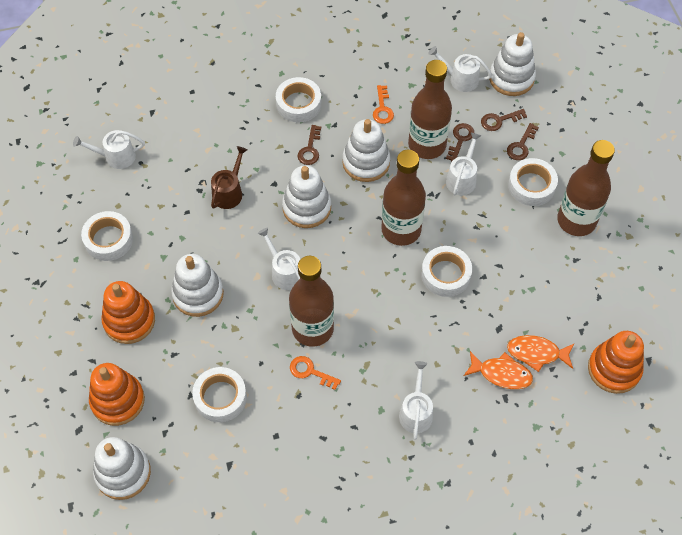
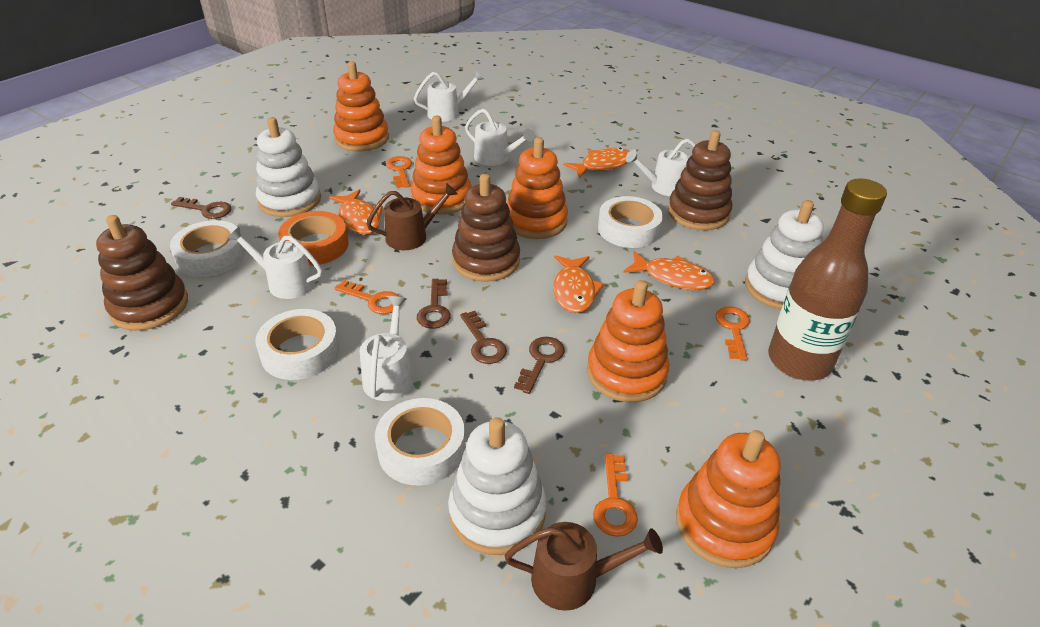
brown bottle: [289,256,334,347] [381,150,426,246] [408,60,452,159] [557,140,615,236] = 4 -> [768,178,887,380] = 1
brown stacking toy: none = 0 -> [96,215,188,331] [452,174,520,282] [668,130,732,230] = 3
brown watering can: [211,146,247,209] = 1 -> [366,183,458,250] [504,522,663,611] = 2
orange fish: [464,351,533,389] [507,335,575,372] = 2 -> [329,189,383,235] [553,255,604,313] [563,147,630,178] [623,251,715,290] = 4
orange key: [290,356,341,390] [373,85,394,124] = 2 -> [335,280,400,314] [386,156,412,188] [593,453,638,537] [715,306,750,361] = 4
orange stacking toy: [89,363,145,426] [101,281,155,344] [588,331,644,394] = 3 -> [333,61,389,152] [410,116,472,215] [507,137,568,239] [587,280,669,402] [676,430,781,568] = 5
orange tape: none = 0 -> [278,211,349,266] = 1
white stacking toy: [93,437,151,500] [171,254,224,317] [282,165,331,228] [342,119,390,182] [489,32,536,96] = 5 -> [256,117,321,217] [448,417,546,555] [745,200,824,309] = 3
white tape: [81,211,133,261] [192,367,247,422] [276,77,321,122] [421,246,472,297] [508,158,558,206] = 5 -> [170,220,246,277] [255,309,340,380] [375,398,466,486] [598,196,663,248] = 4

